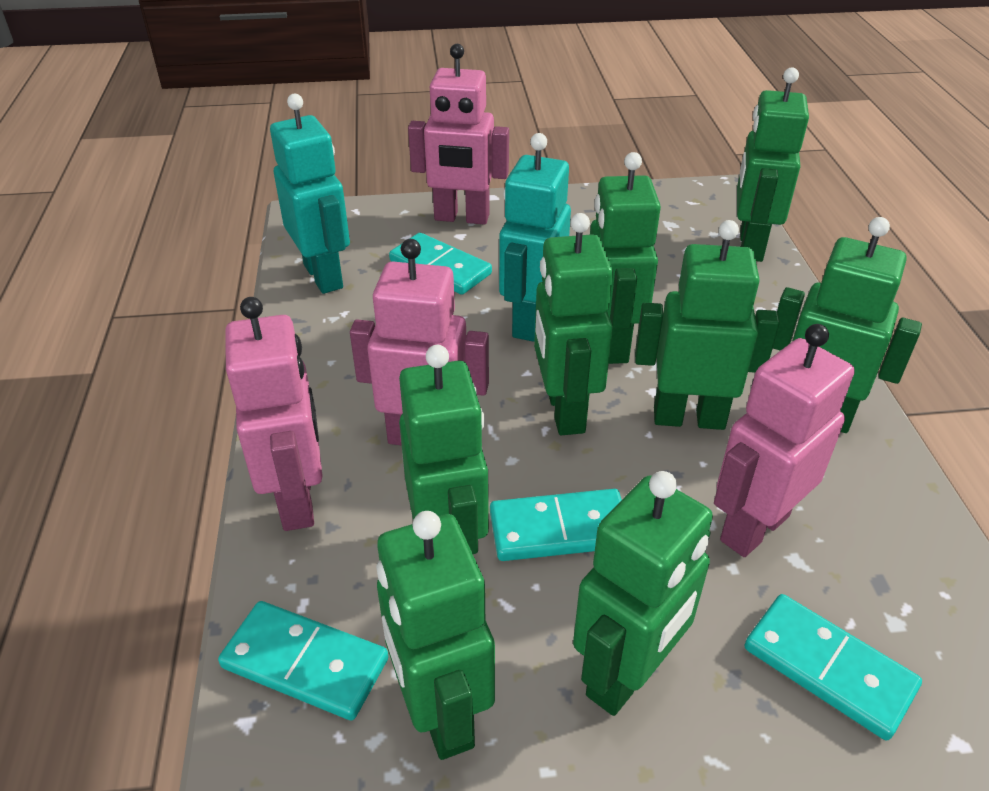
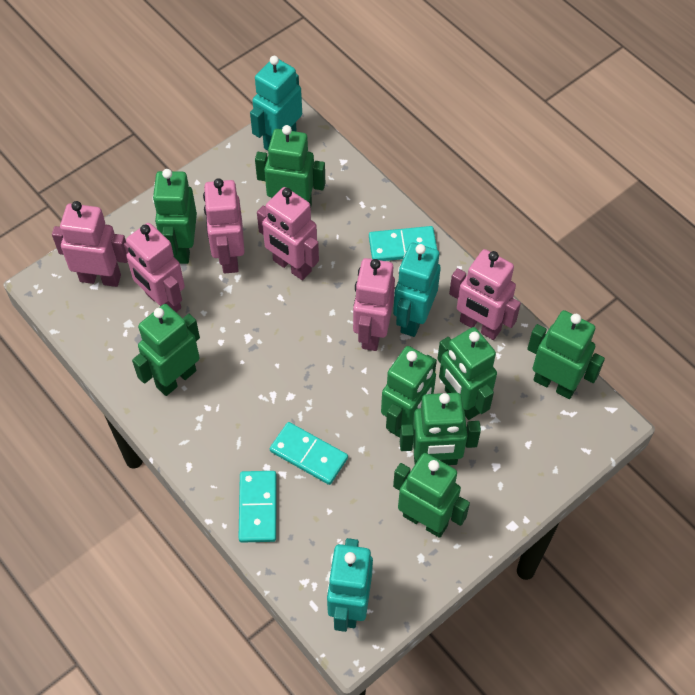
pink robot: [225,297,323,531] [350,239,489,445] [408,44,509,225] [714,324,855,557] = 4 -> [52,201,128,287] [124,223,185,312] [203,178,245,273] [257,187,319,280] [353,258,395,351] [449,249,521,340] = 6
turquoise domino: [218,601,389,720] [389,233,492,295] [490,489,622,561] [745,594,922,740] = 4 -> [239,471,277,543] [270,422,348,485] [369,226,437,261] = 3
turquoise robot: [270,94,350,294] [499,133,571,342] = 2 -> [250,56,302,151] [327,538,373,632] [393,243,441,337] = 3

